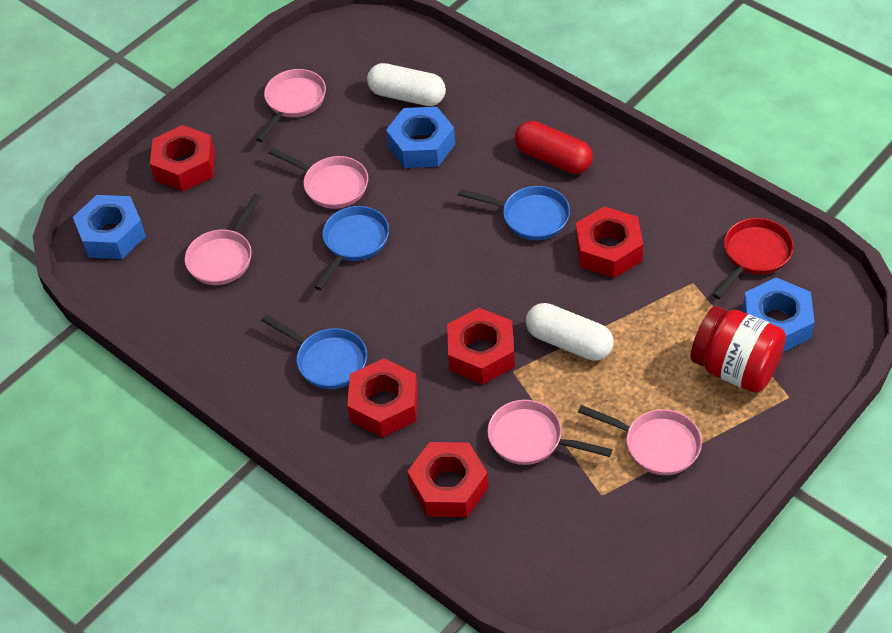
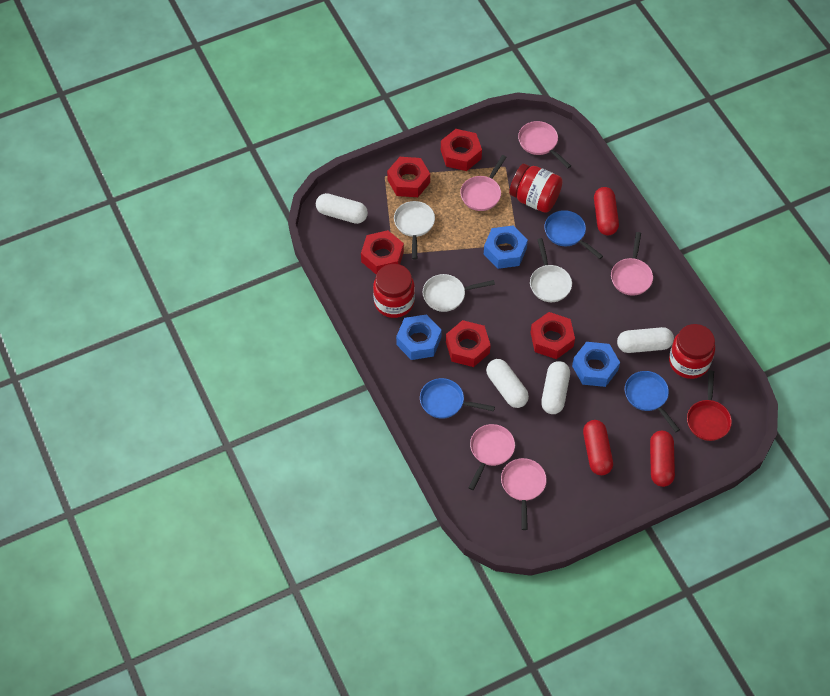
red capsule: [515,121,593,174] = 1 -> [583,420,613,475] [594,187,619,235] [650,431,675,487] = 3
red jar: [691,306,786,393] = 1 -> [373,264,415,318] [509,164,563,213] [669,324,715,379] = 3
white capsule: [367,63,446,106] [526,303,614,361] = 2 -> [316,193,368,224] [486,359,529,408] [541,361,570,414] [617,327,674,353] = 4
white pan: none = 0 -> [394,201,435,260] [423,274,495,312] [530,238,572,302] = 3

